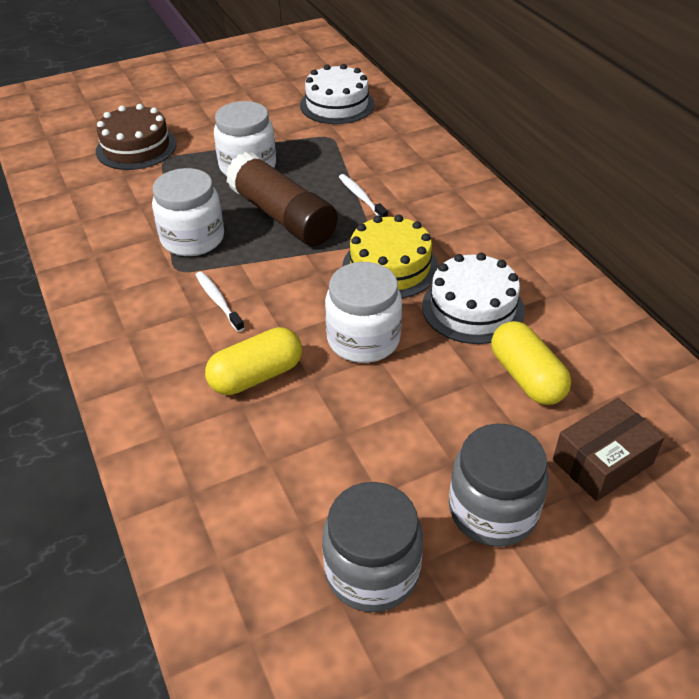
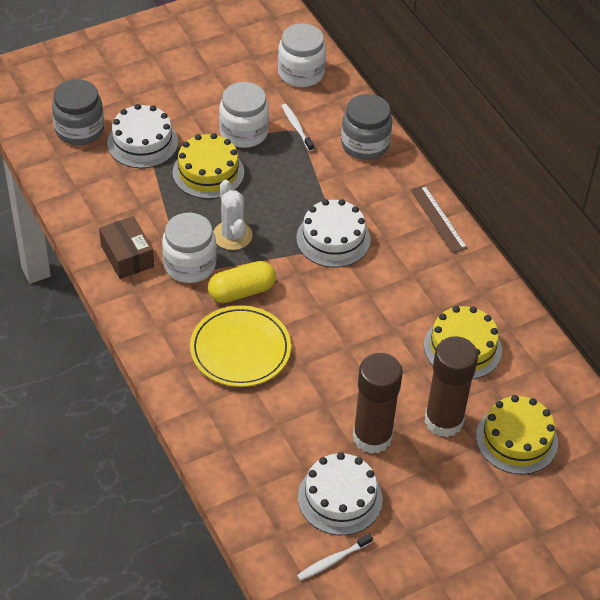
brown cake: [96,104,177,170] = 1 -> none = 0
brown glue stick: [226,152,338,246] = 1 -> [353,353,403,454] [425,336,478,437] = 2
brown ruler: none = 0 -> [411,185,467,253] = 1
white cactus: none = 0 -> [213,180,253,250] = 1
white cake: [300,64,375,124] [422,253,525,344] = 2 -> [107,104,178,168] [296,199,371,268] [298,452,383,535] = 3
yellow cake: [342,215,438,298] = 1 -> [173,133,244,199] [424,306,502,379] [476,395,558,475] = 3
yellow capsule: [205,327,302,395] [491,321,571,405] = 2 -> [208,261,276,303] = 1
yellow plate: none = 0 -> [190,305,291,387] = 1

